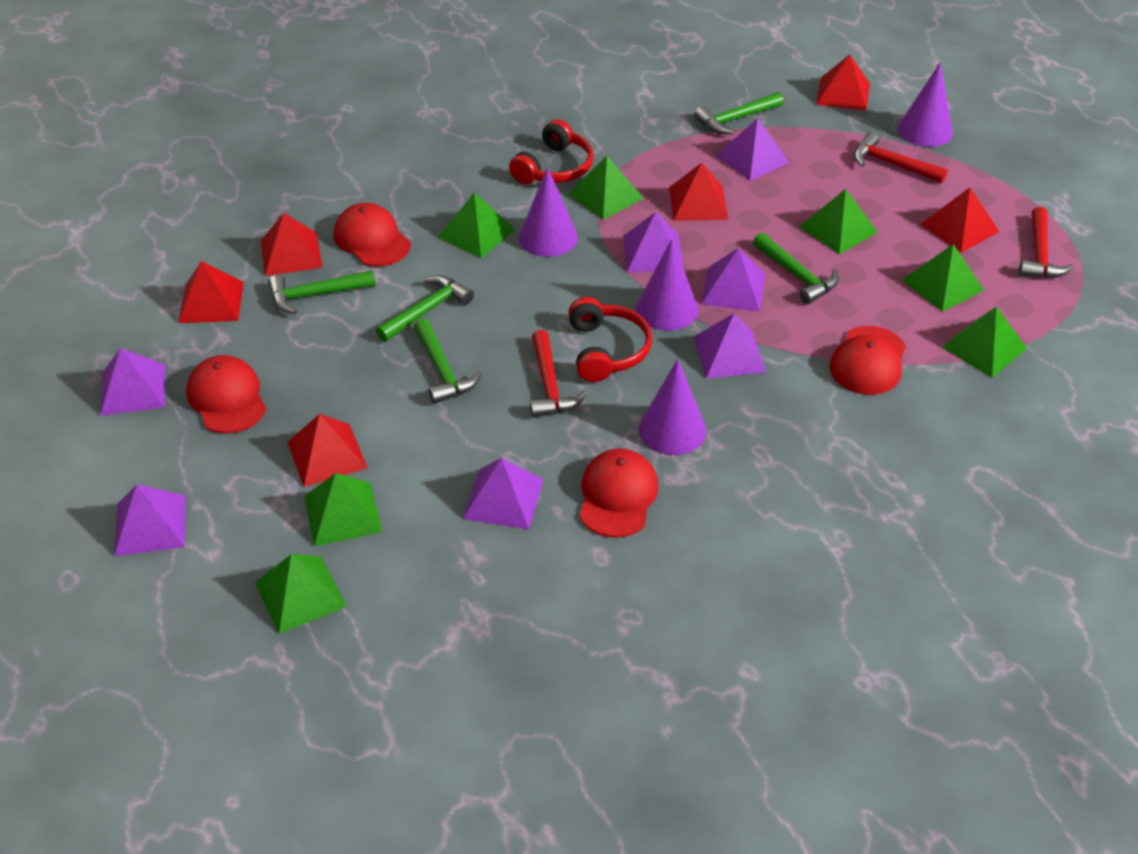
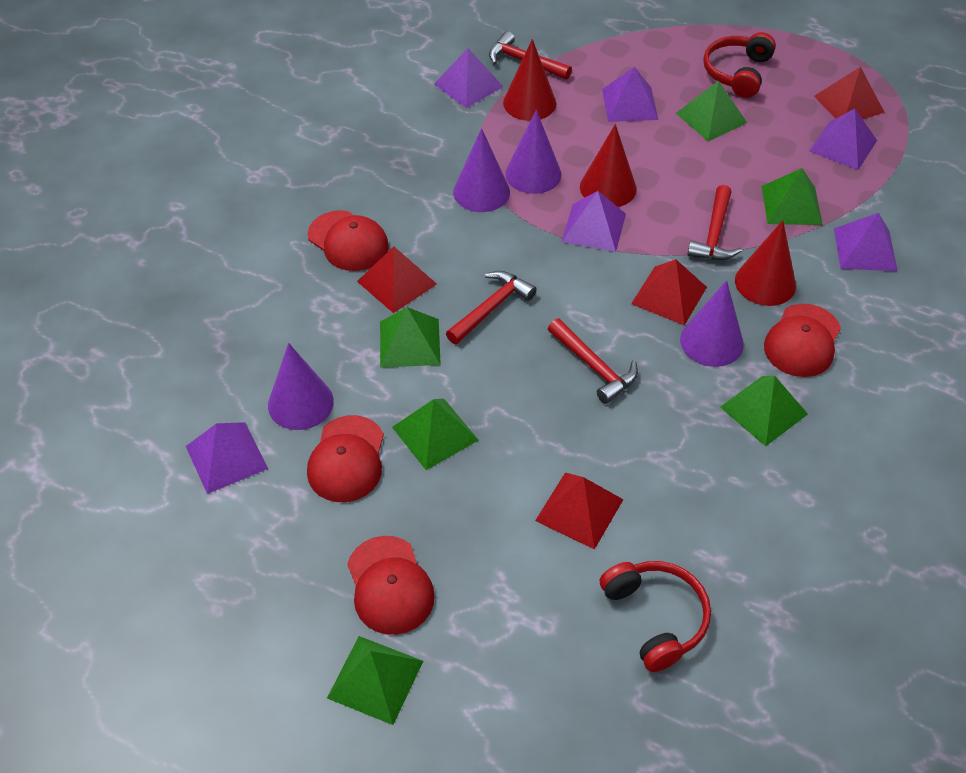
green hammer: [268,270,376,314] [376,275,474,342] [414,319,482,404] [694,92,783,134] [753,232,839,304] = 5 -> none = 0
green pyramid: [255,554,347,634] [304,473,382,547] [438,193,516,258] [568,156,644,220] [800,189,878,254] [902,244,984,312] [942,306,1027,378] = 7 -> [327,636,423,725] [380,307,441,368] [392,399,479,470] [676,81,747,141] [720,376,808,446] [762,168,823,225] = 6
purple pyramid: [100,348,165,416] [114,484,186,556] [463,458,543,529] [623,212,684,272] [694,313,766,379] [701,248,765,312] [716,118,790,181] = 7 -> [186,422,268,494] [434,48,503,108] [561,191,626,252] [602,67,658,122] [809,109,877,170] [834,213,898,271] = 6
red cone: none = 0 -> [503,39,556,121] [580,124,637,207] [735,220,796,306] = 3
red hammer: [530,330,586,417] [854,132,948,183] [1019,207,1074,278] = 3 -> [446,271,537,344] [489,31,572,79] [548,319,638,404] [687,185,742,260] = 4
red pyramid: [178,261,244,323] [261,213,322,276] [287,414,368,487] [669,163,728,221] [816,54,870,111] [920,188,999,253] = 6 -> [357,247,437,313] [535,472,624,550] [631,259,707,325] [814,67,885,119] = 4

